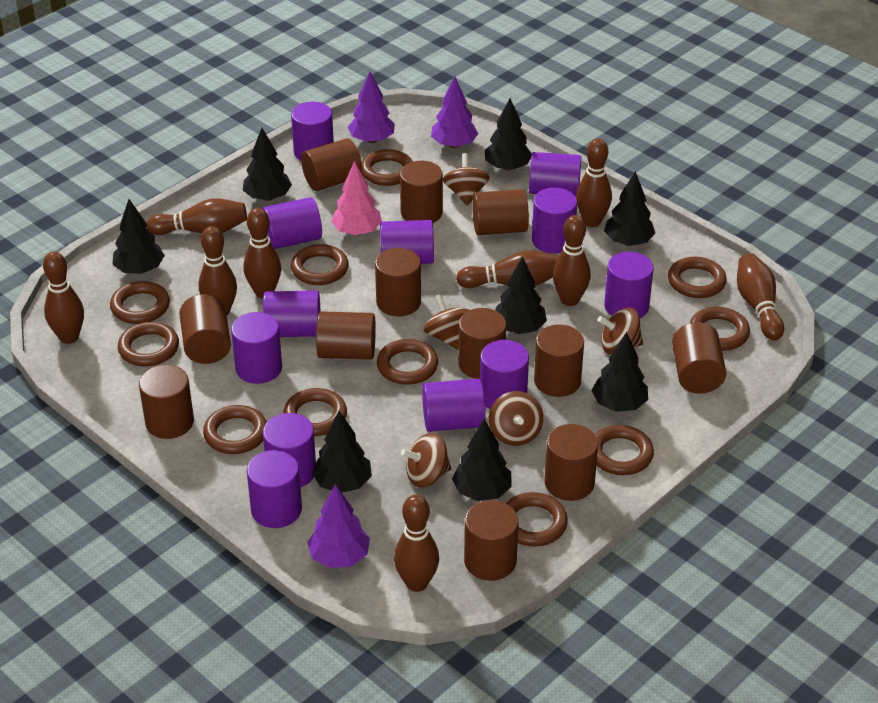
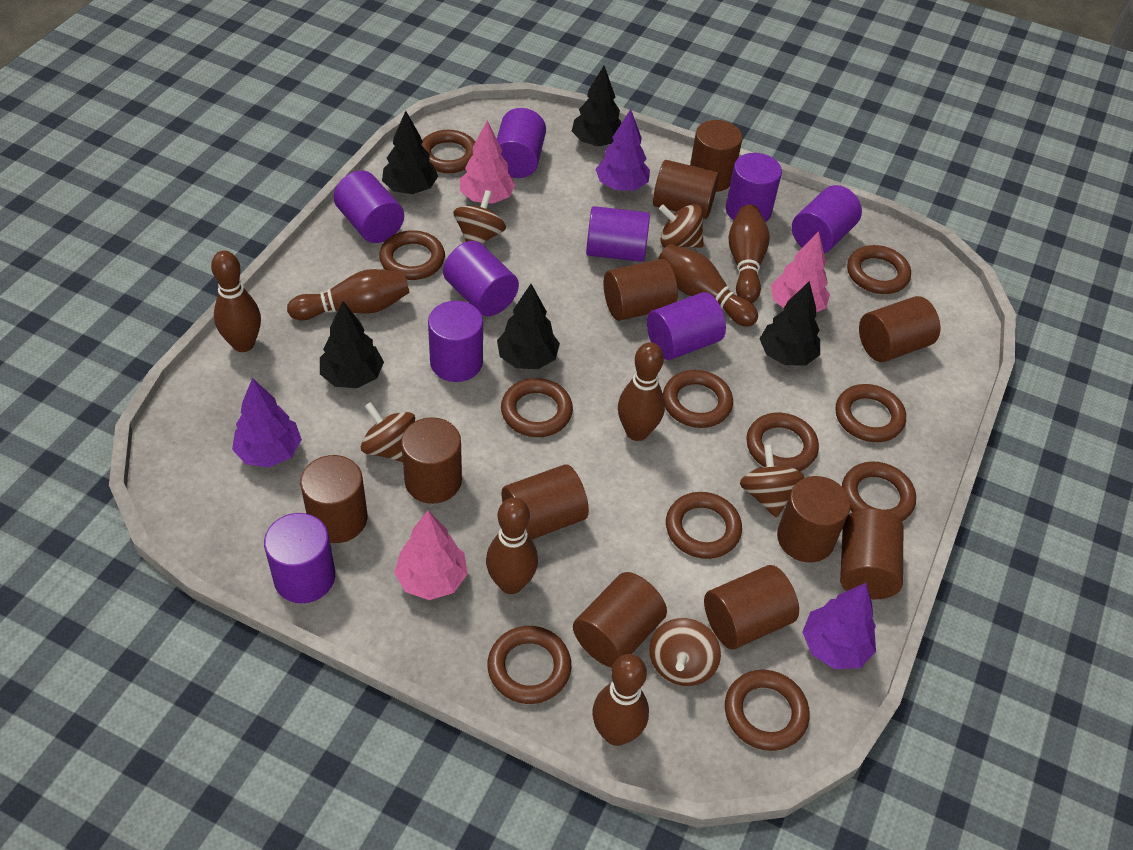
black tree: [112,199,165,274] [243,128,292,201] [312,411,372,492] [452,419,512,501] [485,98,532,171] [495,256,547,334] [592,332,648,412] [604,171,655,246] = 8 -> [320,301,384,388] [382,111,438,194] [497,284,560,369] [572,66,621,146] [760,281,820,365] = 5
brown bowling pin: [43,252,84,344] [146,198,247,235] [199,226,237,316] [243,208,281,299] [394,495,439,592] [456,250,559,288] [553,215,591,306] [576,138,612,227] [737,253,784,340] = 9 -> [211,251,261,352] [287,269,410,320] [486,497,538,594] [592,654,649,746] [618,342,665,441] [659,244,758,327] [728,205,770,303] = 7
brown cylinder: [139,365,194,439] [179,294,231,364] [301,138,362,191] [316,311,376,360] [375,248,421,317] [400,161,443,223] [458,308,506,379] [464,500,519,581] [472,189,529,235] [534,324,584,397] [545,424,598,501] [672,322,726,394] = 12 -> [300,455,368,543] [401,417,462,504] [502,465,589,540] [573,572,667,668] [604,259,678,321] [653,160,719,219] [690,120,742,192] [704,565,799,649] [777,476,850,563] [840,508,903,599] [859,296,940,362] = 11
pink tree: [331,161,382,235] = 1 -> [394,510,468,600] [460,120,516,204] [771,231,830,312] = 3
purple cylinder: [231,312,282,384] [247,450,302,528] [262,197,322,249] [263,290,320,337] [263,413,316,488] [291,102,334,161] [380,220,434,264] [422,379,486,432] [480,340,529,409] [529,152,582,196] [532,188,577,254] [604,252,654,318] = 12 -> [264,513,335,603] [334,170,404,243] [428,301,483,382] [443,241,519,316] [497,108,546,178] [586,206,650,262] [647,292,726,360] [726,153,782,222] [792,185,862,253] = 9

